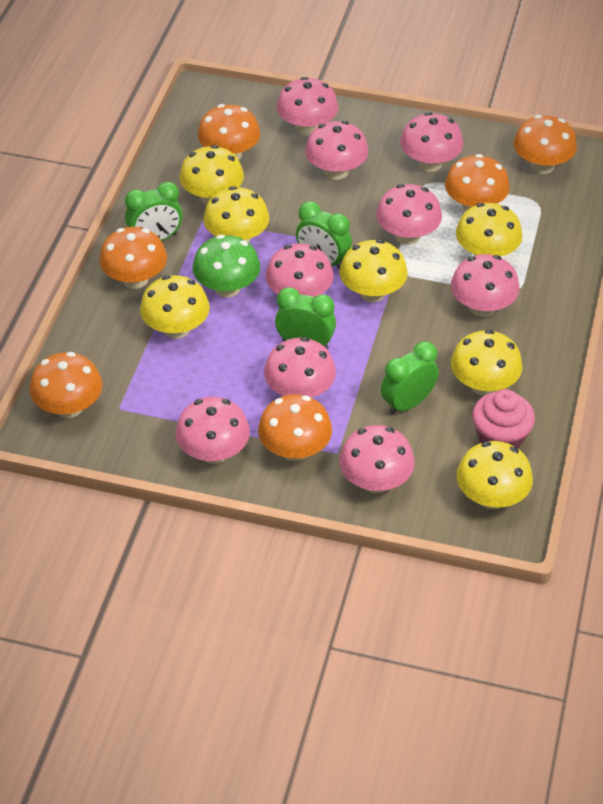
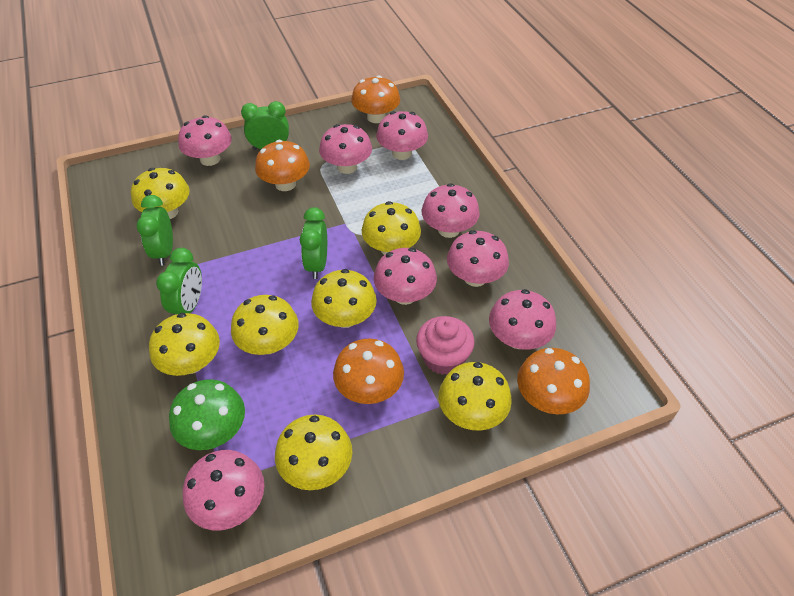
orange mushroom: [30,352,102,418] [99,227,167,289] [198,104,260,160] [258,394,332,461] [445,154,510,212] [514,115,577,174] = 6 -> [255,140,310,191] [333,338,404,404] [351,75,400,123] [517,348,590,414] = 4
pink mushroom: [176,397,250,464] [264,337,336,398] [265,244,334,297] [277,77,338,136] [305,121,368,180] [339,425,415,493] [376,184,442,245] [400,112,464,172] [451,254,520,317] = 9 -> [178,115,232,166] [183,450,264,530] [319,124,372,174] [374,248,437,305] [376,111,428,160] [422,183,480,238] [447,230,509,287] [489,289,556,349] = 8

